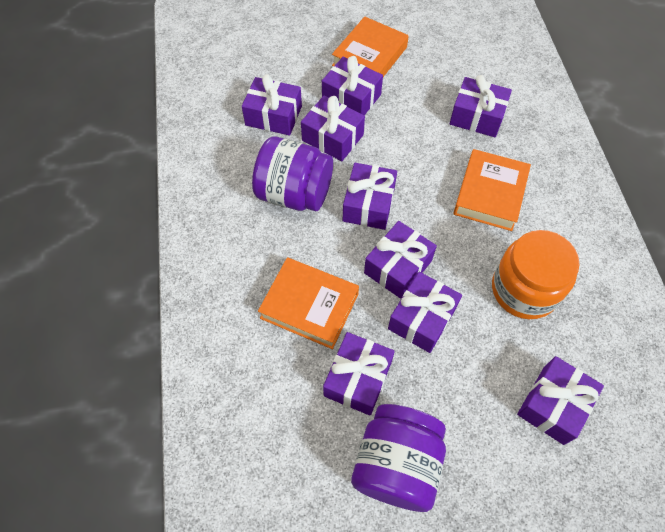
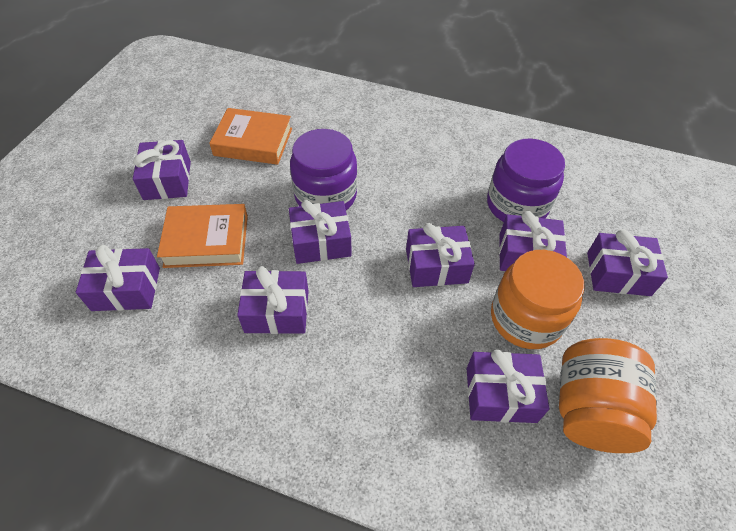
orange book: [258,258,359,349] [332,17,409,77] [453,149,531,231] = 3 -> [157,204,248,268] [209,108,292,165] = 2
orange jar: [492,230,579,319] = 1 -> [491,250,584,349] [559,338,657,453] = 2
purple gift: [242,74,302,136] [301,96,365,161] [322,56,383,115] [323,332,395,416] [343,163,397,230] [364,221,437,299] [388,272,462,353] [450,75,512,137] [517,356,604,445] = 9 -> [76,245,160,311] [133,140,191,200] [237,266,309,334] [289,200,352,264] [406,223,475,287] [467,350,549,423] [499,211,567,271] [587,229,668,296] = 8

